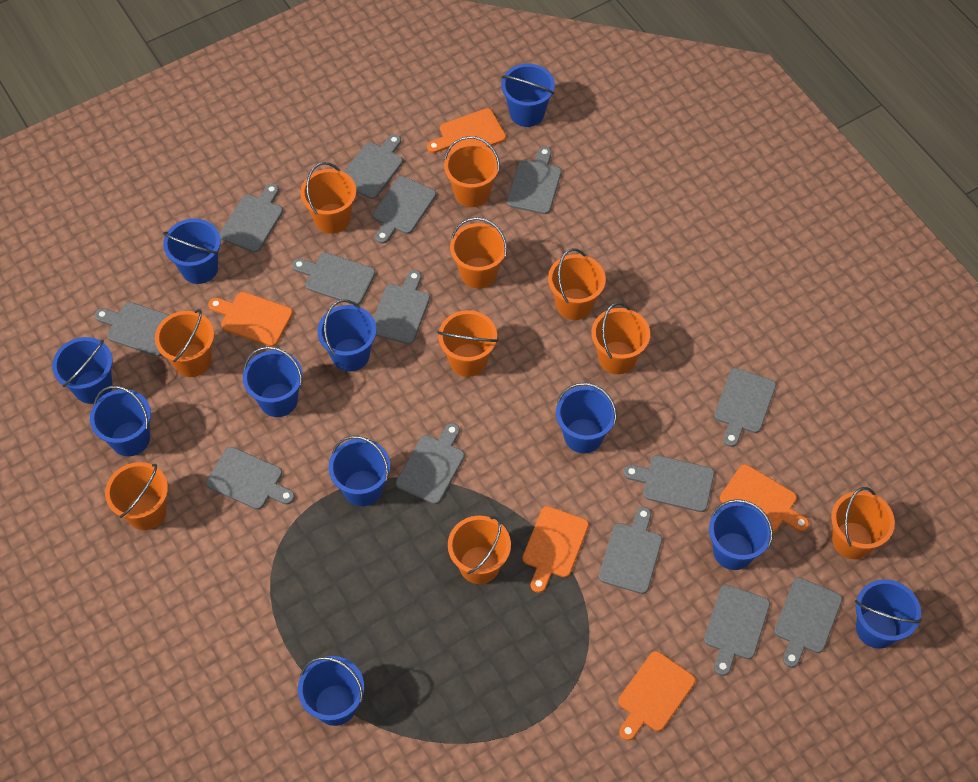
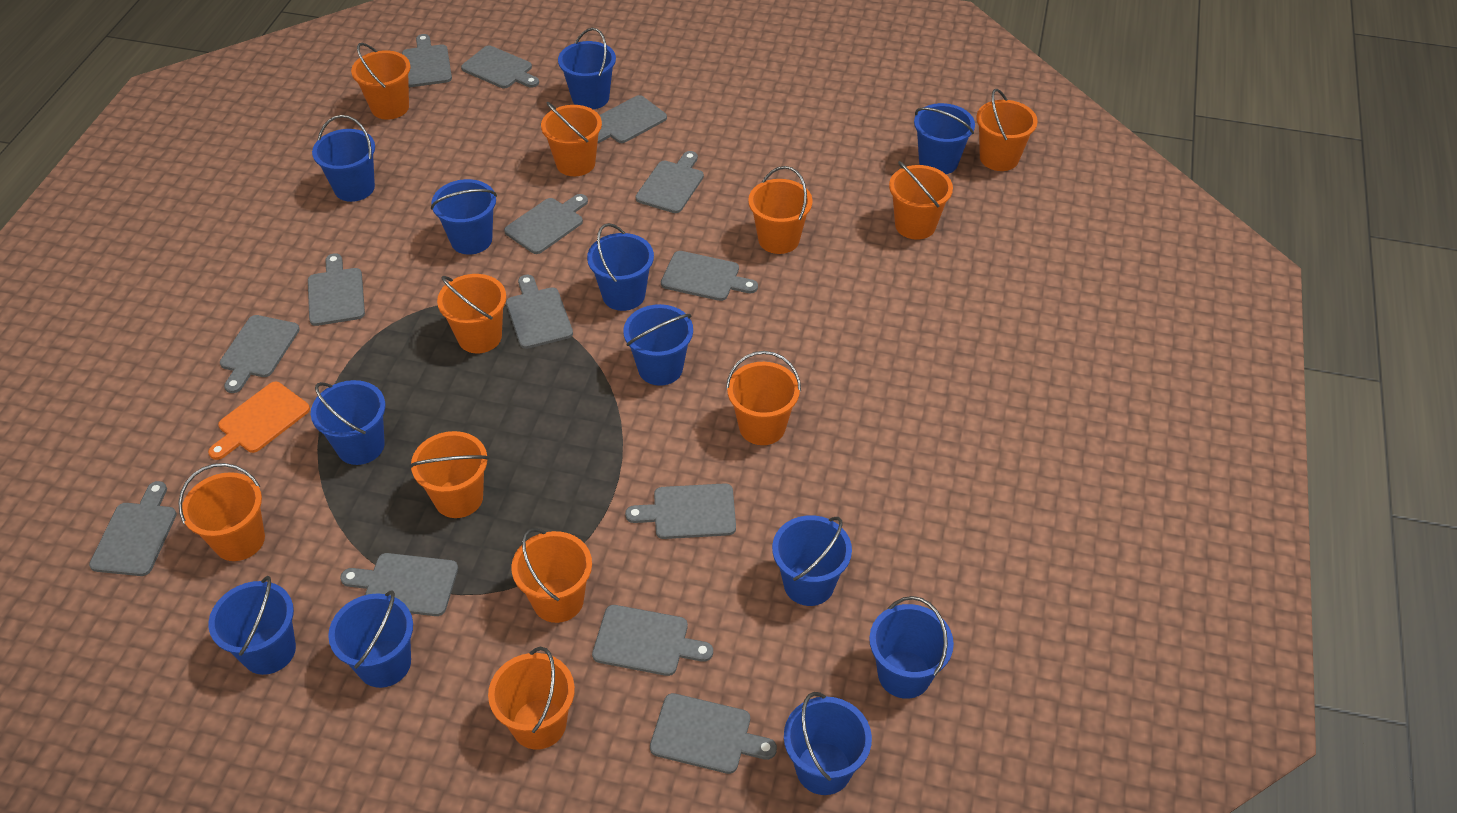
blue bucket: [52,337,113,404] [90,386,151,457] [163,218,221,284] [243,346,303,417] [298,656,364,726] [318,299,377,371] [329,436,390,506] [501,64,555,127] [556,383,617,453] [709,499,773,570] [855,579,922,649] = 11 -> [208,576,296,675] [311,380,385,465] [312,115,375,202] [328,590,413,688] [431,179,497,255] [558,28,616,109] [587,223,654,311] [623,304,693,386] [772,515,852,606] [784,692,872,795] [869,596,954,699] [914,103,975,174] = 12
orange bucket: [105,462,168,530] [155,309,214,377] [300,162,356,234] [438,310,498,377] [444,136,500,207] [448,516,511,584] [450,217,507,289] [548,248,606,320] [591,302,650,374] [831,487,895,559] = 10 -> [178,463,265,561] [351,43,411,120] [409,431,489,518] [437,274,506,353] [488,647,575,750] [511,528,592,623] [541,102,602,176] [726,351,801,445] [748,166,812,254] [889,161,953,240] [976,89,1038,171] = 11
orange cutting board: [208,292,293,347] [427,108,506,153] [522,506,589,593] [618,651,696,741] [720,464,809,532] = 5 -> [208,382,310,460] = 1

